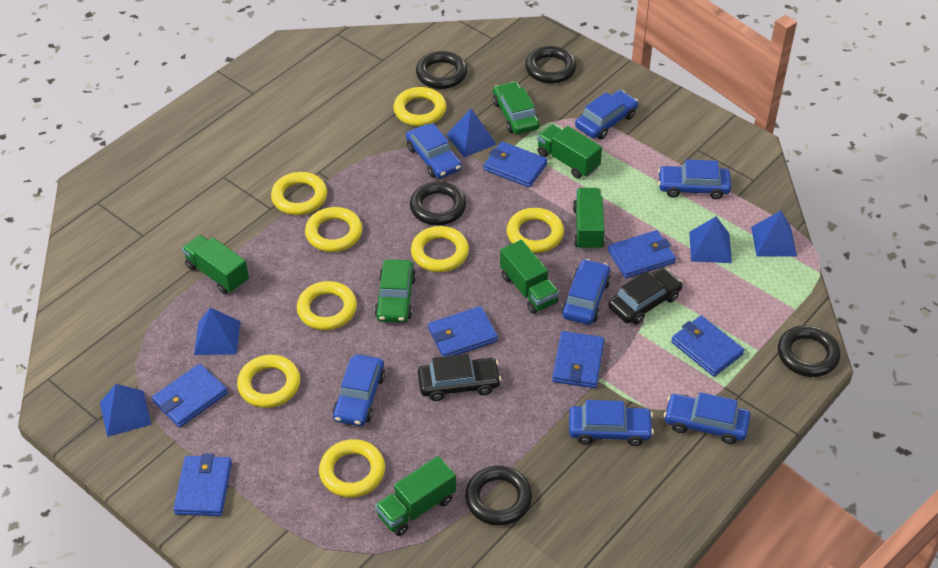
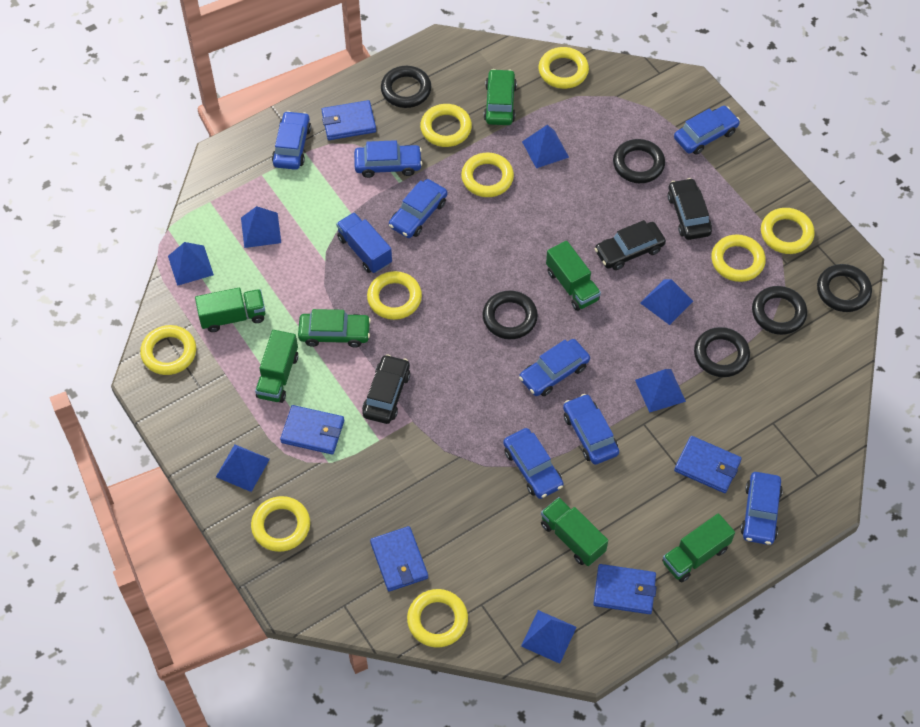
black car: [418,354,501,401] [608,267,683,324] = 2 -> [362,354,410,424] [595,220,666,270] [668,178,712,240] = 3
black ring: [410,182,466,225] [416,51,467,89] [465,466,532,525] [525,46,577,84] [778,325,841,377] = 5 -> [381,66,431,108] [483,290,538,339] [613,139,665,183] [694,327,750,377] [752,286,807,335] [817,264,872,312] = 6
blue car: [333,354,385,426] [406,123,462,179] [562,259,611,325] [569,400,654,446] [575,90,638,139] [658,159,731,199] [664,392,751,444] = 7 -> [272,111,311,170] [354,140,422,178] [389,179,447,238] [503,428,564,499] [519,339,590,396] [563,394,619,465] [674,106,740,155] [740,472,783,545] = 8
blue pyramid: [100,384,152,437] [194,308,240,355] [446,109,497,157] [689,217,732,263] [751,211,797,257] = 5 -> [168,242,214,286] [216,444,270,492] [241,206,281,248] [521,610,577,664] [522,124,569,168] [635,369,686,413] [641,279,693,325] = 7
blue truck: none = 0 -> [336,212,392,273] = 1
blue wallet: [152,364,228,427] [173,453,232,516] [428,306,498,357] [483,141,548,187] [552,331,604,388] [608,230,676,278] [671,315,744,377] = 7 -> [280,405,344,455] [321,100,376,140] [370,526,428,592] [593,564,657,614] [674,436,742,493] = 5
yellow ring: [237,355,300,408] [271,172,327,215] [297,281,357,330] [305,207,363,252] [319,439,385,498] [393,87,446,126] [411,226,469,272] [507,208,564,253] = 8 -> [140,325,196,375] [251,496,310,552] [367,271,422,320] [407,589,468,648] [420,104,472,147] [461,153,514,197] [539,47,589,89] [711,234,766,282] [761,208,815,254] = 9

